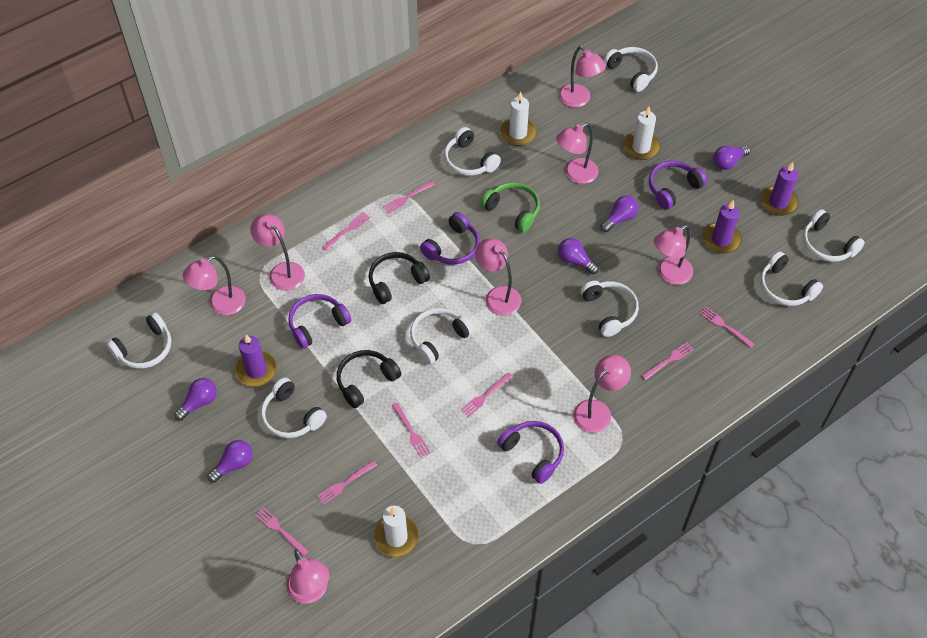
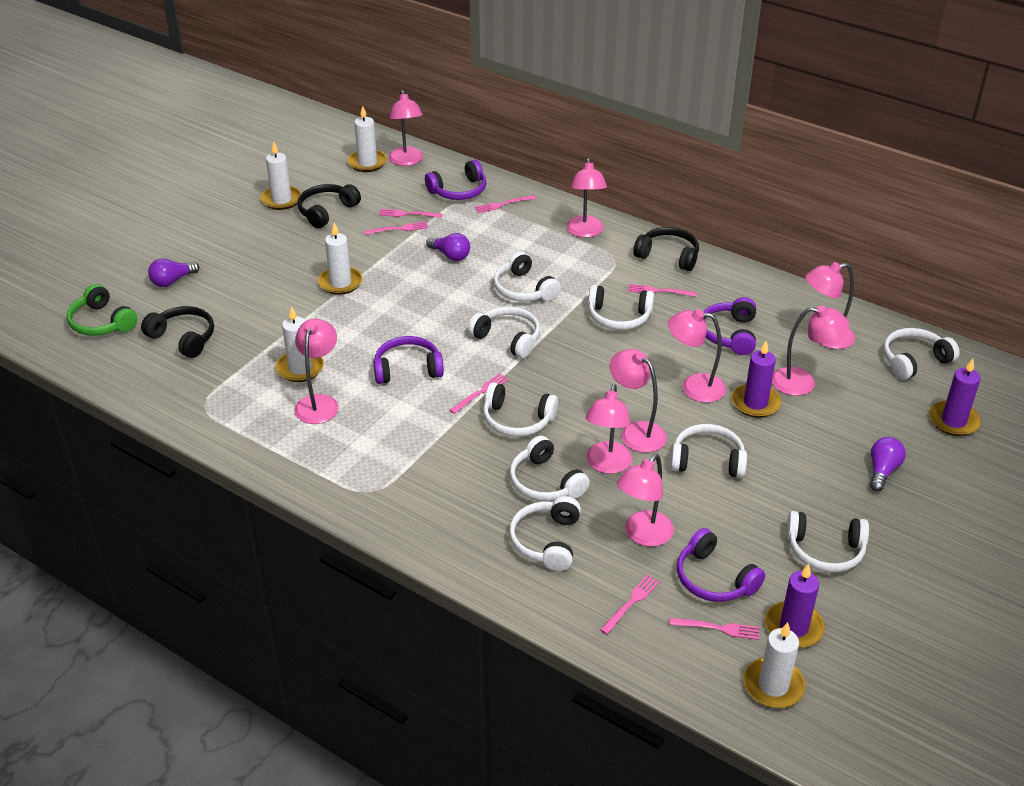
black headphones: [337,350,401,408] [368,252,430,304] = 2 -> [141,306,214,358] [297,184,361,228] [633,227,699,271] = 3
pink fork: [255,507,309,556] [317,460,377,505] [323,212,371,250] [383,181,435,213] [392,403,430,458] [461,372,513,417] [641,342,694,380] [700,307,755,348] = 8 -> [364,222,428,235] [379,209,443,218] [449,373,509,414] [475,195,536,213] [600,574,660,635] [628,284,697,297] [669,618,760,640] = 7
pink lamp: [183,256,246,315] [250,214,305,291] [286,550,330,604] [475,238,521,316] [556,123,598,184] [559,46,606,107] [573,355,631,433] [654,225,693,285] = 8 -> [294,319,339,424] [389,90,423,166] [566,158,607,238] [586,384,632,474] [610,349,667,453] [617,454,674,546] [668,309,726,403] [772,305,849,396] [806,262,855,349] = 9
purple light bulb: [174,378,217,421] [207,440,253,483] [558,238,599,274] [600,196,639,232] [713,146,751,170] = 5 -> [148,258,199,287] [426,233,470,261] [870,437,906,491] = 3
white candle: [374,506,419,557] [500,91,537,146] [623,106,660,160] = 3 -> [261,142,302,210] [276,306,324,382] [318,223,363,295] [348,106,387,172] [743,622,806,708] = 5
white headphones: [106,312,171,369] [261,378,327,438] [410,308,474,364] [444,127,501,176] [580,281,639,337] [603,47,658,92] [760,252,823,306] [803,209,865,262] = 8 -> [468,307,540,358] [483,383,558,437] [493,252,561,301] [509,496,581,571] [510,436,590,501] [588,285,654,330] [671,424,747,478] [786,511,869,572] [884,328,960,380] = 9

